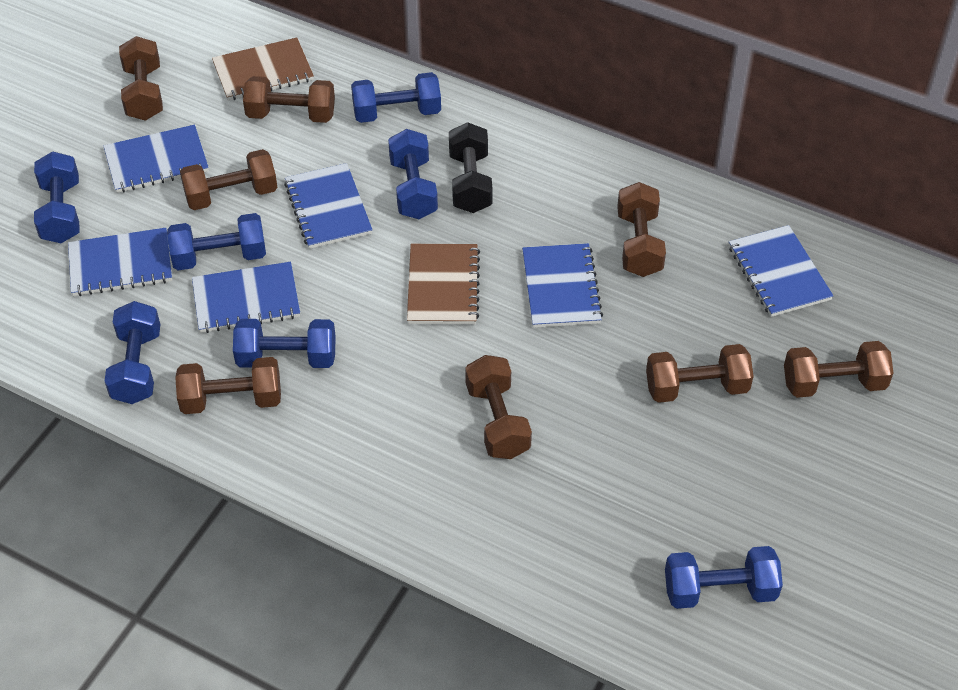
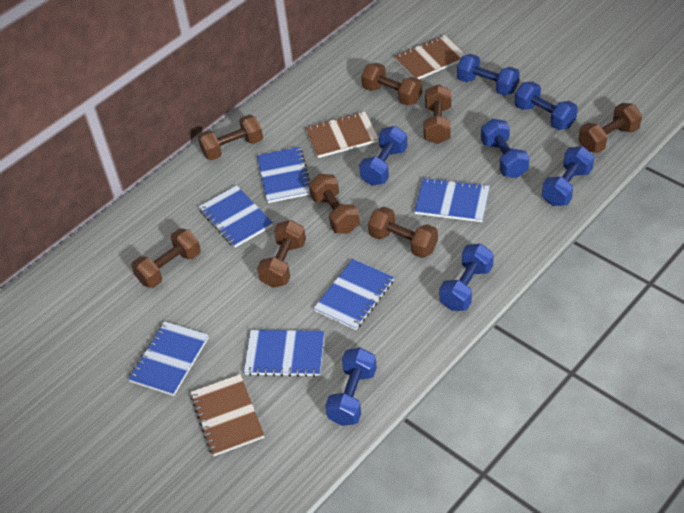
black dumbbell: [449,122,493,213] = 1 -> none = 0
brown notebook: [212,37,314,101] [407,244,480,324] = 2 -> [190,374,264,457] [305,111,379,158] [394,35,465,79] = 3

